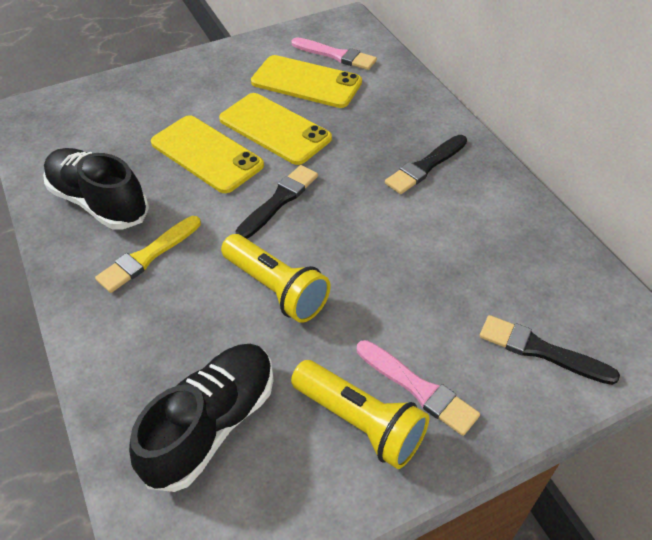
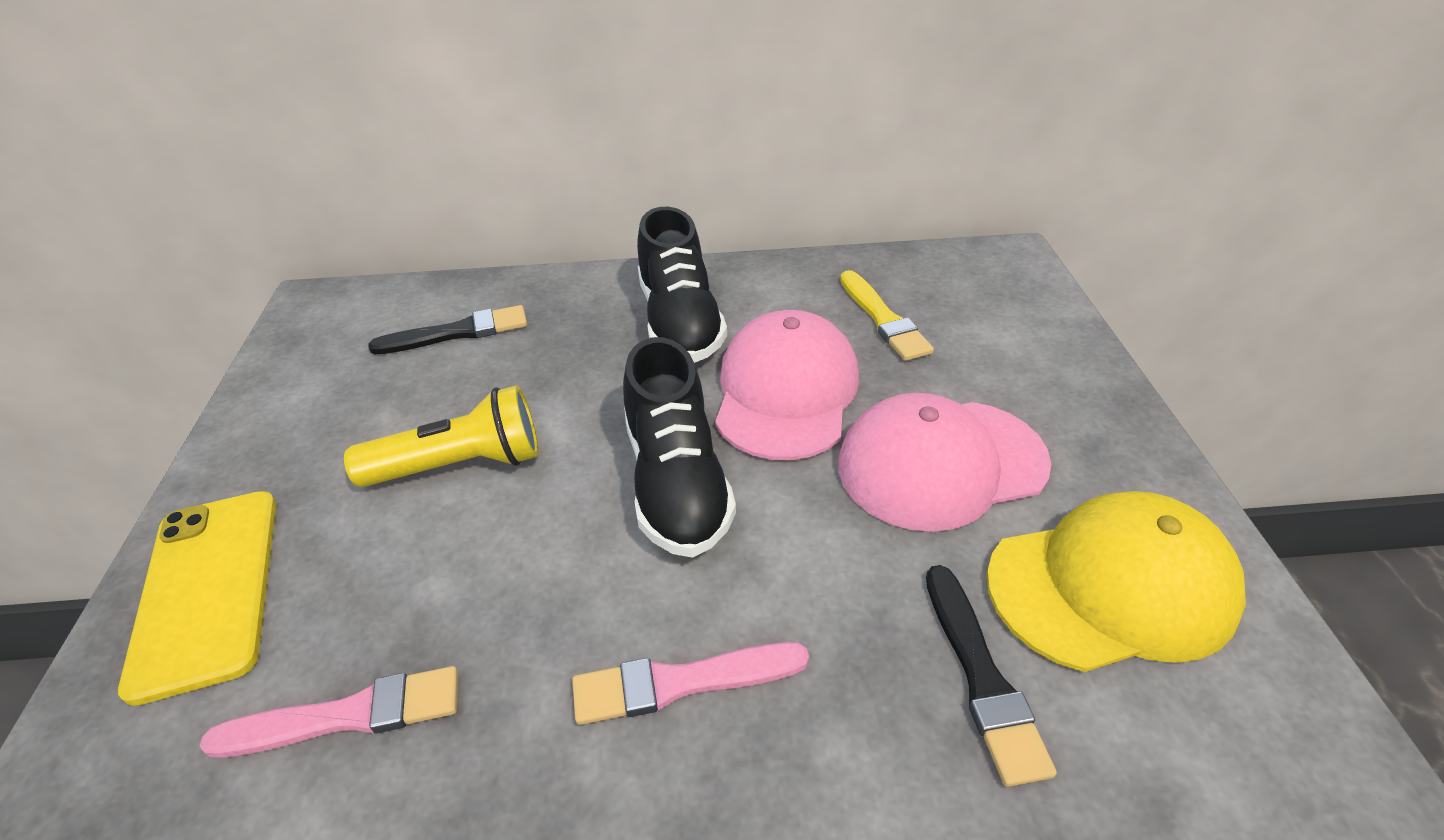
black brush: [235,165,318,239] [385,135,467,194] [480,315,620,385] = 3 -> [368,305,527,354] [926,565,1057,787] = 2
pink cap: none = 0 -> [715,310,859,460] [838,393,1051,532] = 2
yellow cap: none = 0 -> [987,491,1246,672] = 1
yellow flashlight: [221,234,330,323] [291,360,429,469] = 2 -> [344,385,539,487] = 1
yellow phone: [151,115,264,193] [219,93,332,165] [251,55,362,108] = 3 -> [118,491,276,706] = 1

